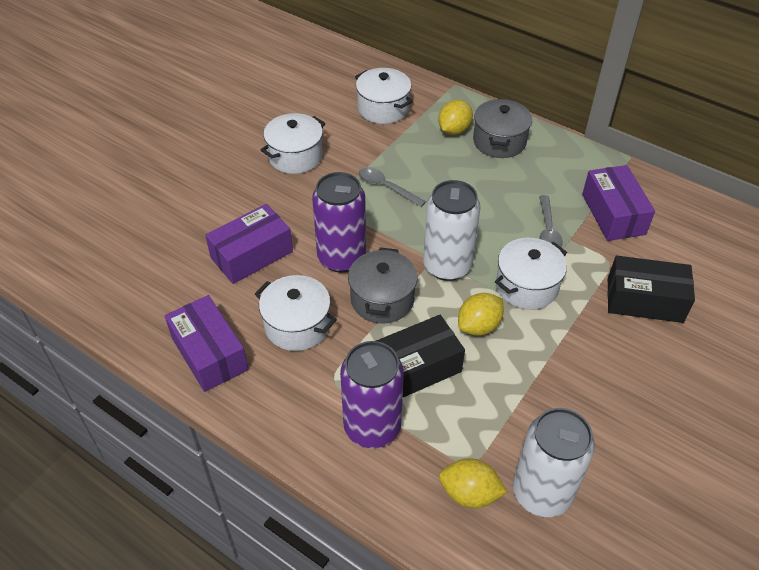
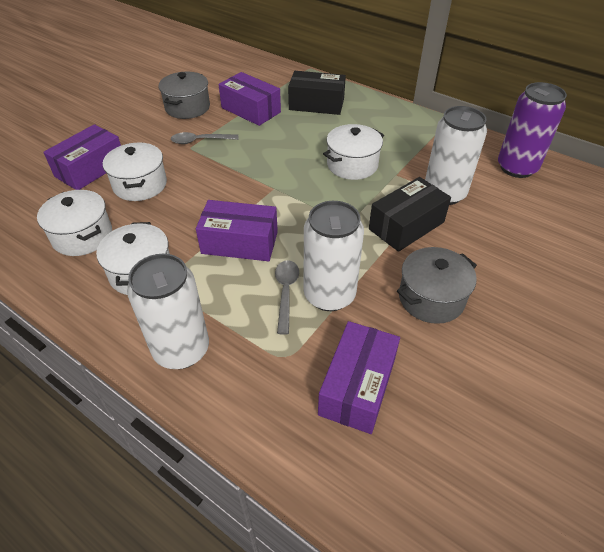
purple box: [165,295,248,392] [205,204,293,284] [582,165,655,241] = 3 -> [43,124,121,190] [196,200,278,261] [218,72,281,126] [318,321,400,434] = 4
purple can: [312,172,366,272] [340,341,404,448] = 2 -> [498,82,567,178] = 1
white can: [423,180,480,281] [513,408,595,517] = 2 -> [127,254,209,369] [304,201,364,311] [425,106,487,205] = 3
yellow lemon: [438,100,473,135] [439,458,507,508] [458,293,504,336] = 3 -> none = 0

